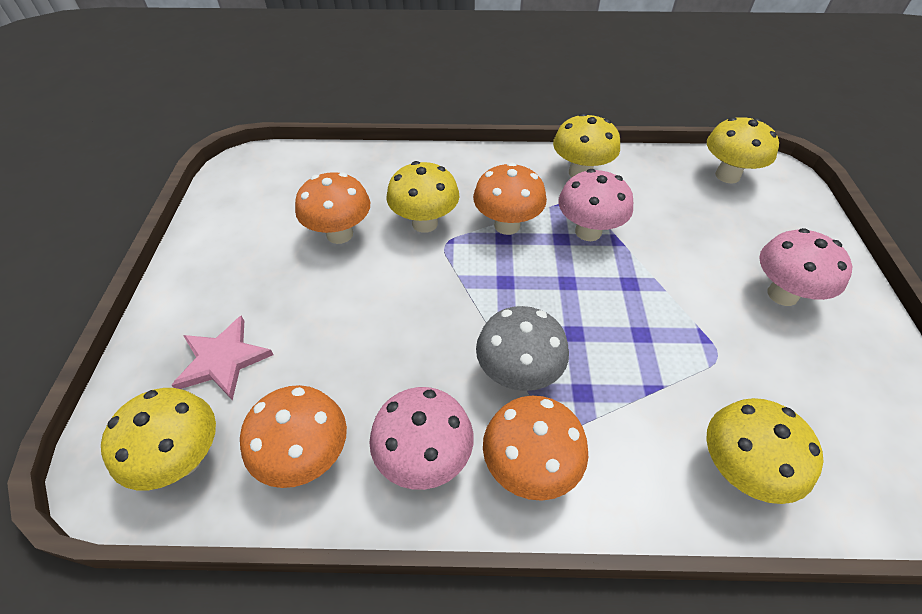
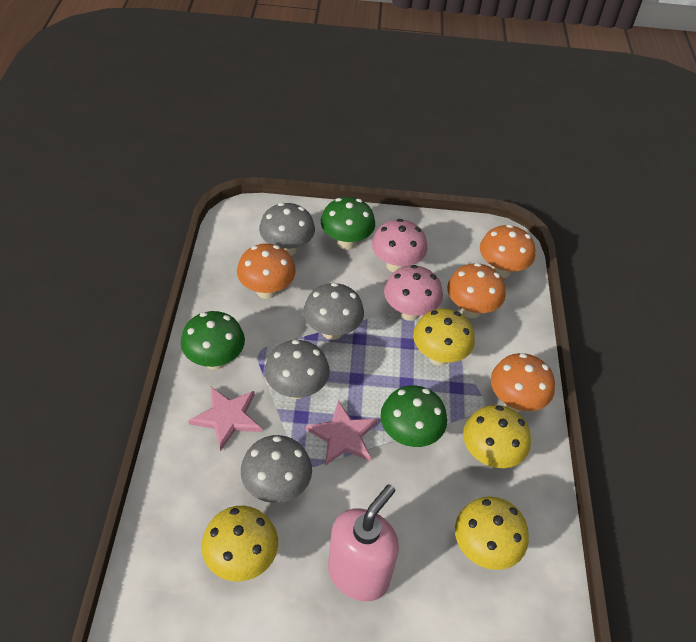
green mushroom: none = 0 -> [181,311,245,370] [321,197,375,250] [380,385,447,447] = 3
grey mushroom: [476,306,569,391] = 1 -> [241,435,312,503] [259,203,315,256] [265,340,330,399] [303,283,364,340] = 4
pink mushroom: [369,387,474,490] [558,169,633,241] [759,228,852,306] = 3 -> [372,219,427,272] [384,265,443,321] = 2
pink soap dispenser: none = 0 -> [328,484,399,601] = 1
pink star: [171,316,273,400] = 1 -> [188,387,262,451] [306,400,377,466] = 2
yellow mushroom: [101,388,216,490] [387,161,459,233] [553,113,620,177] [706,398,824,504] [707,117,779,184] = 5 -> [201,506,278,581] [413,309,475,366] [455,497,529,570] [463,405,531,468] = 4

